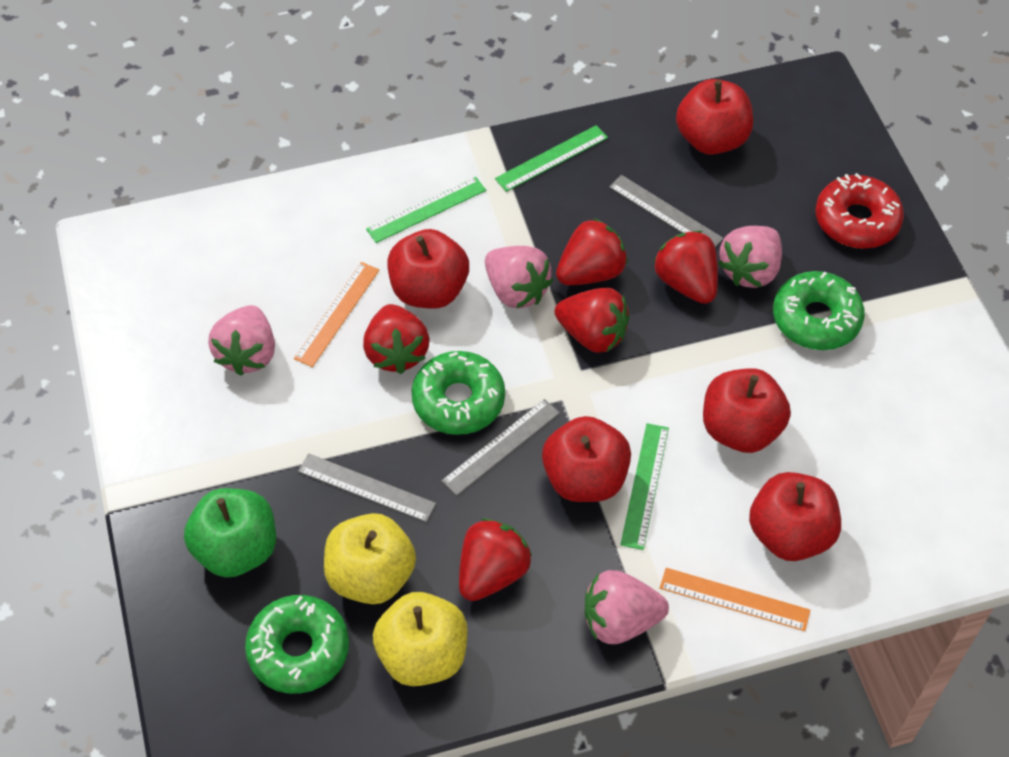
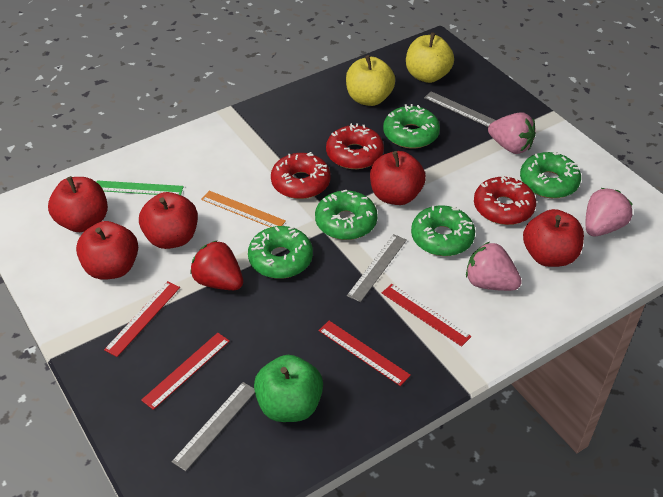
green donut: [245,595,349,694] [411,351,505,435] [773,271,865,350] = 3 -> [248,226,313,279] [315,190,378,240] [383,104,440,149] [411,205,475,256] [520,151,581,198] = 5
green ruler: [366,177,486,243] [495,125,608,192] [620,423,669,550] = 3 -> [96,181,184,195] = 1
orange ruler: [294,262,379,367] [660,568,810,631] = 2 -> [201,191,286,227] = 1
pink strawberry: [208,305,275,376] [485,246,553,309] [585,570,669,644] [718,226,782,288] = 4 -> [466,242,522,291] [488,112,536,154] [586,188,633,236] = 3
red donut: [815,173,904,249] = 1 -> [271,152,331,199] [326,123,384,169] [474,175,536,225] = 3
red ruler: none = 0 -> [104,281,180,357] [141,333,230,410] [319,321,411,386] [382,284,471,347] = 4
red strawberry: [363,304,430,374] [459,518,532,601] [555,288,630,353] [556,218,628,285] [653,231,718,304] = 5 -> [190,240,243,290] = 1

